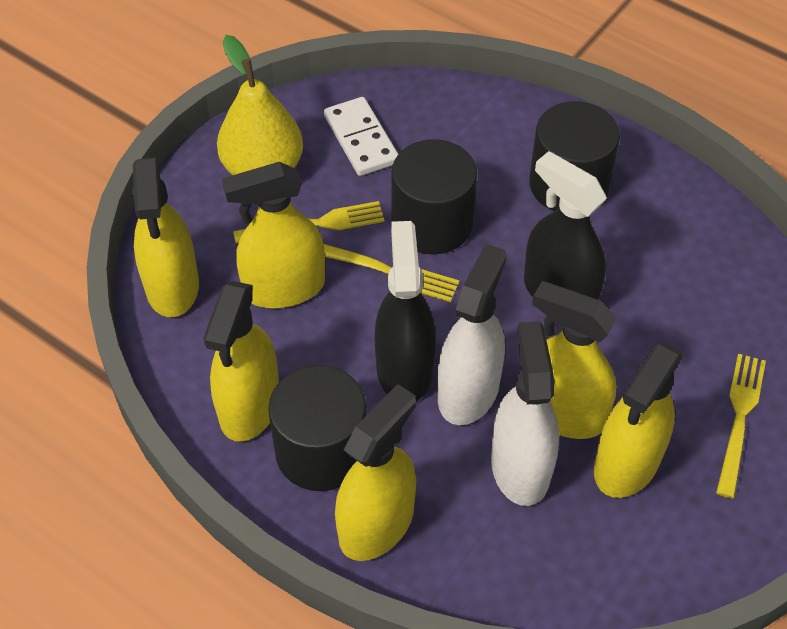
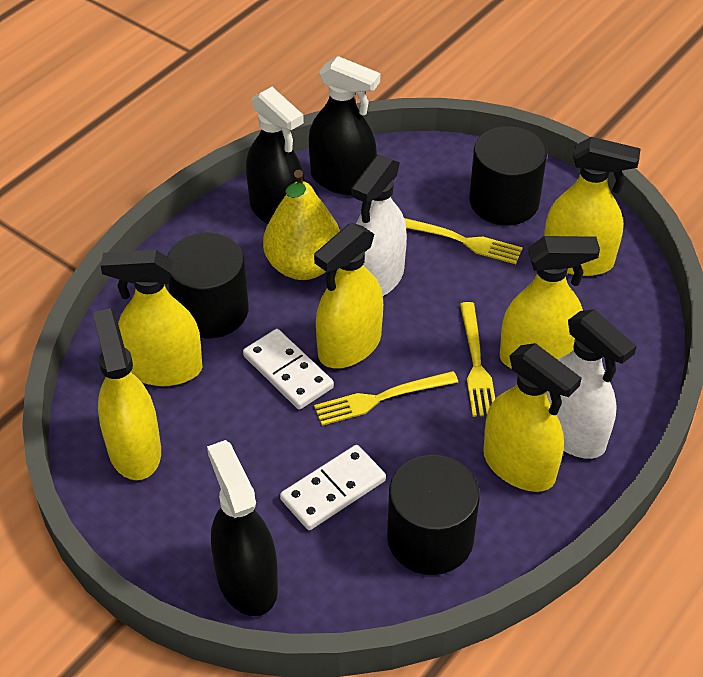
black spray bottle: [375,221,435,401] [524,151,607,300] = 2 -> [207,440,278,616] [246,87,305,225] [309,56,380,195] = 3
white domino: [324,97,399,176] = 1 -> [243,329,334,410] [280,445,386,530] = 2

